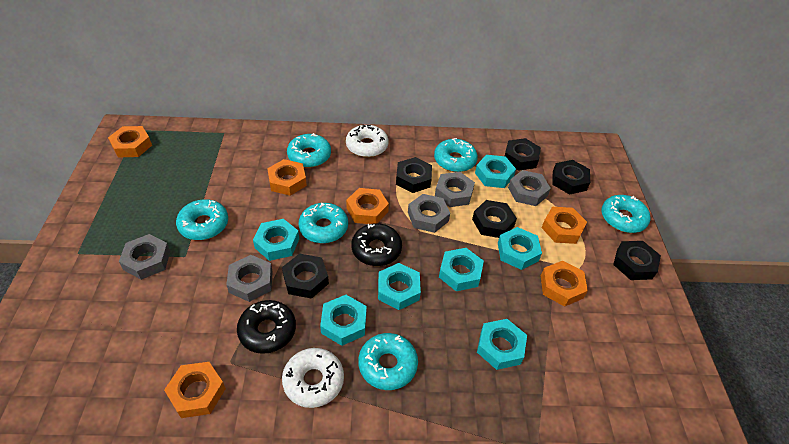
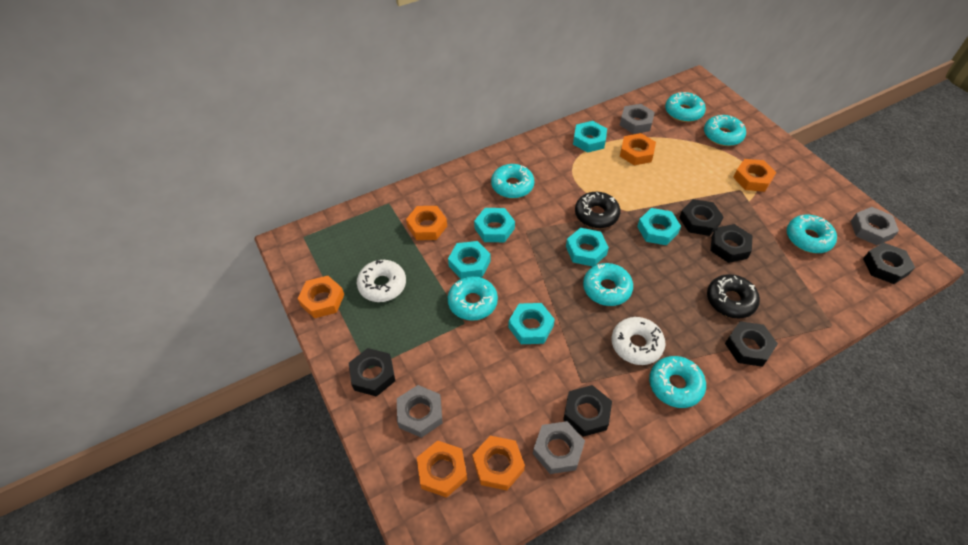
grey nut: [119,234,171,280] [226,255,273,302] [408,194,450,233] [435,172,475,207] [508,170,551,206] = 5 -> [397,385,443,438] [533,421,585,474] [620,104,655,134] [851,207,899,245] = 4
turquoise donut: [176,199,228,240] [287,133,331,168] [299,203,348,243] [358,333,418,390] [434,138,478,172] [602,195,650,233] = 6 -> [448,276,498,321] [491,164,534,198] [583,263,633,306] [649,356,706,408] [665,92,706,122] [704,115,746,146] [787,215,837,253] = 7
turquoise nut: [253,219,299,261] [320,295,367,346] [378,263,421,310] [439,248,484,291] [475,155,516,188] [477,319,527,370] [498,227,542,270] = 7 -> [448,241,490,279] [474,208,515,242] [508,303,555,344] [566,228,609,267] [573,121,607,153] [637,208,681,245] = 6

